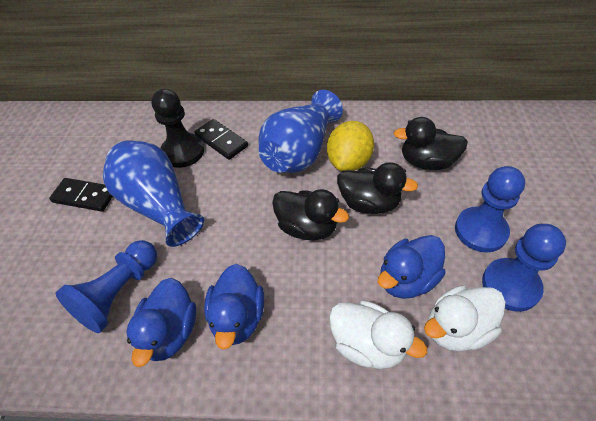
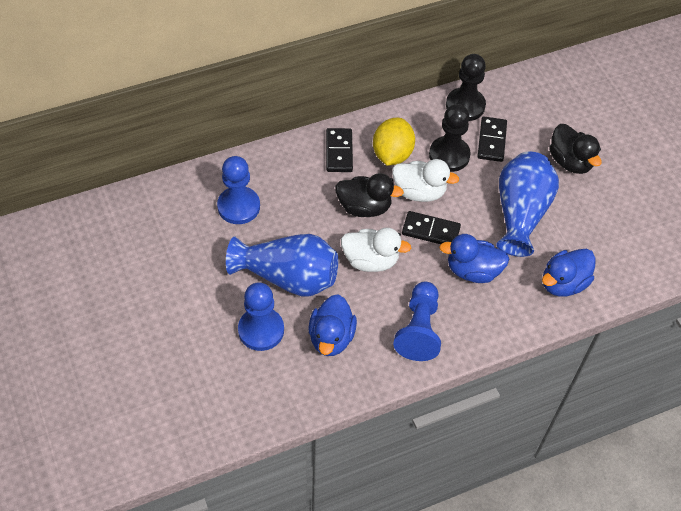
black domino: [49,178,113,212] [194,119,248,160] = 2 -> [326,128,353,172] [402,211,461,244] [477,117,507,162] = 3
black duck: [272,189,349,241] [337,162,418,214] [393,117,468,170] = 3 -> [335,173,404,217] [549,124,602,174] = 2
black pawn: [151,89,204,168] = 1 -> [429,104,471,172] [446,54,486,121] = 2

